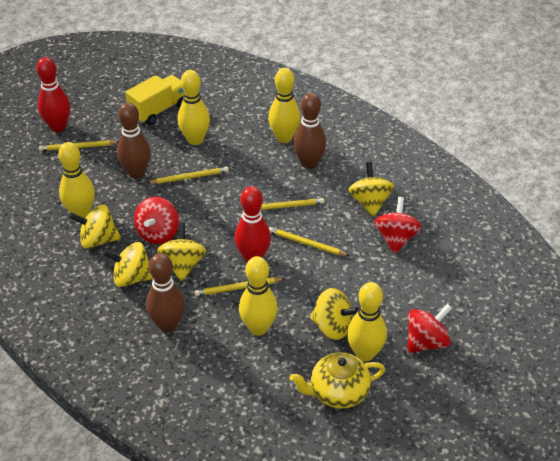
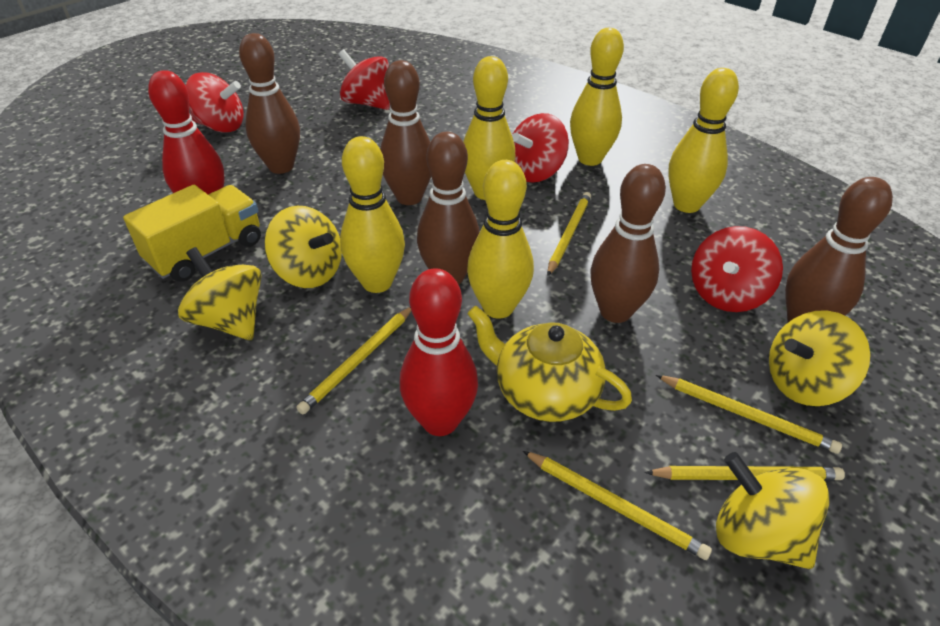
brown bowling pin: [117,102,151,179] [146,253,185,332] [293,93,326,169] = 3 -> [239,33,300,174] [380,60,431,205] [417,132,480,285] [590,164,666,323] [785,177,893,322] = 5
red spinning top: [134,197,179,244] [374,197,422,254] [407,304,452,353] = 3 -> [186,72,244,133] [338,49,390,110] [512,113,569,183] [691,226,783,312] = 4
yellow spinning top: [69,205,121,249] [103,242,153,287] [157,223,206,282] [310,288,359,340] [348,162,394,217] = 5 -> [178,247,261,340] [264,206,342,288] [716,452,830,569] [769,311,870,406] = 4

